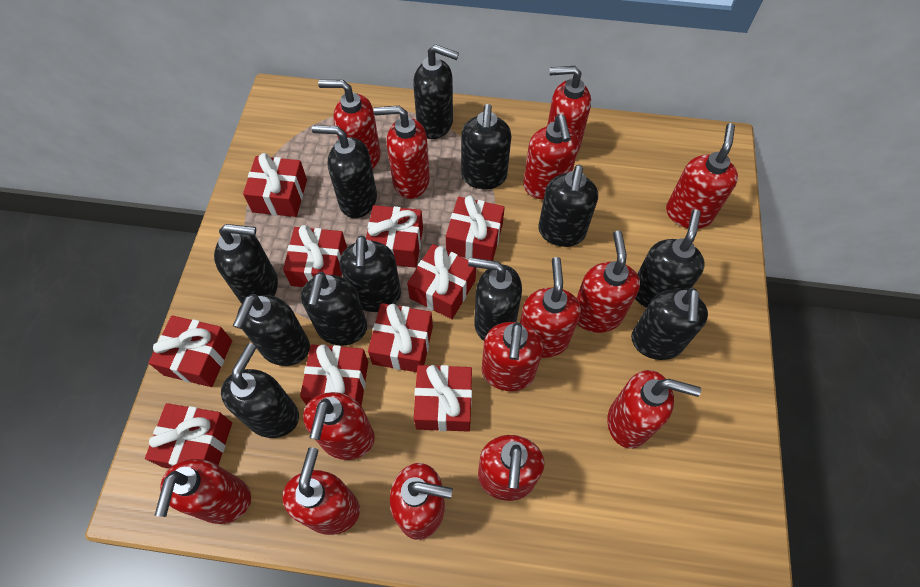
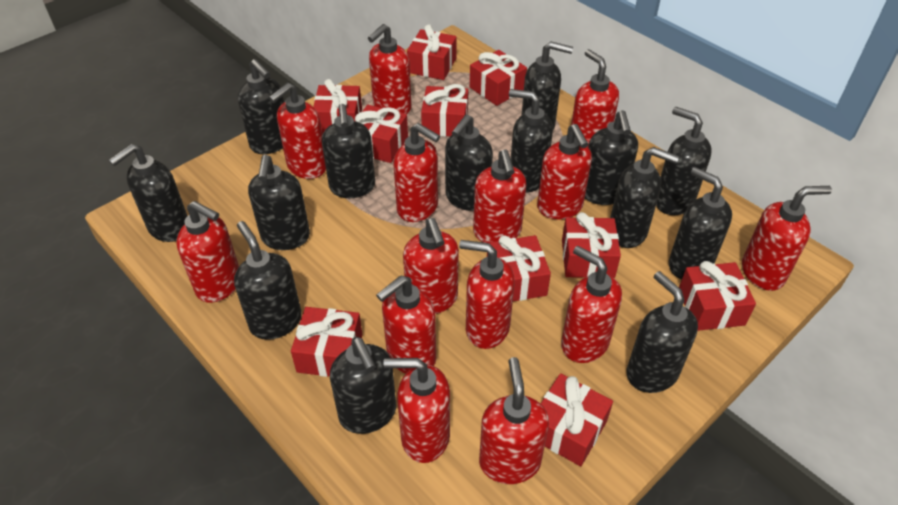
black soap dispenser: [214,224,278,304] [221,343,299,438] [233,294,310,366] [301,272,367,346] [312,125,377,218] [340,235,401,312] [413,44,459,139] [461,104,511,189] [468,258,522,341] [538,165,598,247] [631,288,708,360] [635,209,705,308] = 12 -> [109,144,187,242] [234,221,302,340] [237,59,284,154] [248,155,310,250] [322,104,375,198] [330,337,396,434] [445,115,493,211] [509,89,553,192] [522,41,573,130] [585,110,638,205] [610,147,679,248] [626,271,698,393] [656,107,712,215] [669,167,732,279] = 14

